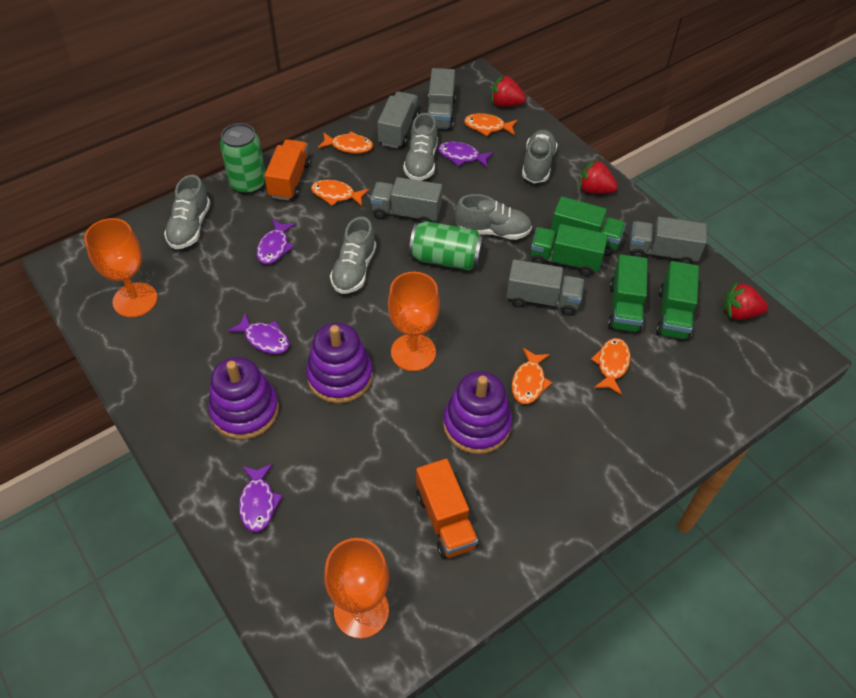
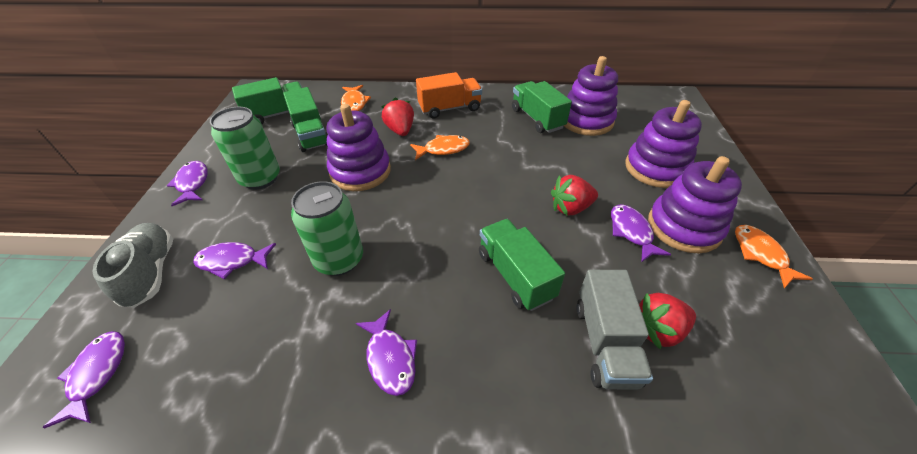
grey shoe: [164,175,210,249] [330,217,376,294] [403,113,438,181] [455,194,532,240] [522,130,558,183] = 5 -> [93,223,173,308] = 1
grey truck: [370,177,442,223] [377,91,419,148] [428,68,456,130] [506,259,584,316] [629,217,707,264] = 5 -> [576,270,653,390] = 1
orange fish: [311,180,369,206] [318,131,373,153] [464,113,518,136] [512,348,552,404] [591,338,631,395] = 5 -> [341,85,371,111] [410,135,470,160] [735,225,813,288] = 3
orange goblet: [84,218,157,317] [324,538,389,639] [388,272,440,371] = 3 -> none = 0
orange truck: [264,139,311,201] [416,459,478,559] = 2 -> [416,72,482,119] = 1
purple fish: [228,314,290,354] [239,464,283,532] [256,219,296,264] [438,142,494,167] = 4 -> [43,331,125,428] [167,161,208,206] [193,242,276,279] [356,309,417,396] [611,205,671,262] = 5
purple stacking toy: [208,357,279,439] [306,323,373,403] [443,371,512,454] = 3 -> [327,104,391,191] [564,56,618,136] [625,100,702,188] [648,156,742,253] = 4

